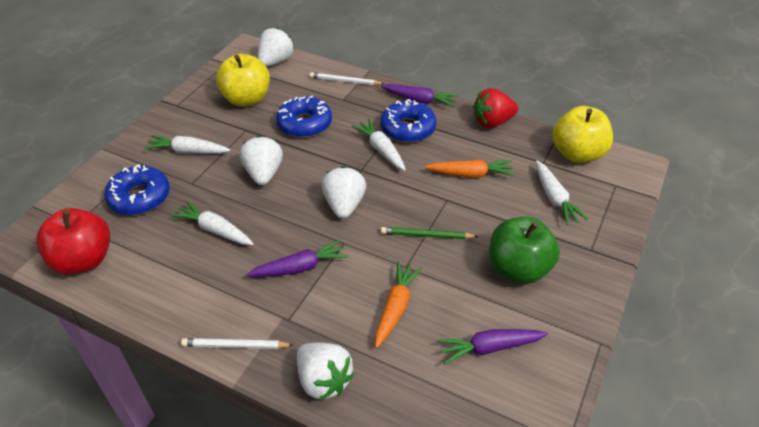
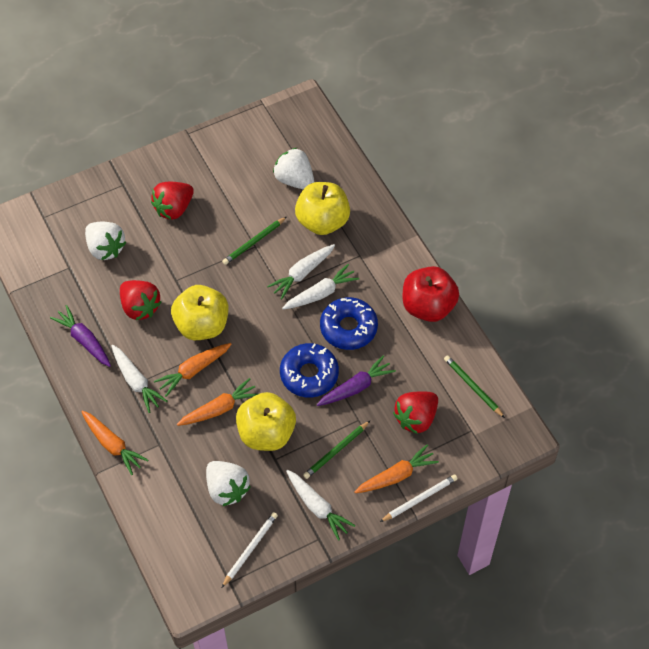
blue donut: [104,164,170,215] [276,95,332,138] [380,99,437,143] = 3 -> [280,343,339,397] [320,297,378,350] = 2
green apple: [489,217,560,284] = 1 -> none = 0
green pencil: [381,227,479,239] = 1 -> [222,217,286,265] [303,421,370,479] [444,355,505,418] = 3
orange carrot: [375,261,422,348] [425,160,515,178] = 2 -> [81,410,148,475] [154,343,232,397] [177,378,258,426] [354,445,439,493] = 4
purple carrot: [247,239,348,277] [381,84,458,107] [437,329,548,364] = 3 -> [50,305,111,367] [317,355,396,406] = 2
red strawberry: [473,88,518,128] = 1 -> [120,280,162,320] [151,182,194,220] [393,392,438,434] = 3
white strawberry: [240,136,283,185] [258,28,294,66] [297,342,355,400] [321,166,366,219] = 4 -> [85,222,126,260] [206,461,250,507] [273,148,314,189] = 3
yellow apple: [216,54,270,107] [552,106,613,163] = 2 -> [171,285,228,340] [236,392,296,451] [295,182,350,235] = 3

